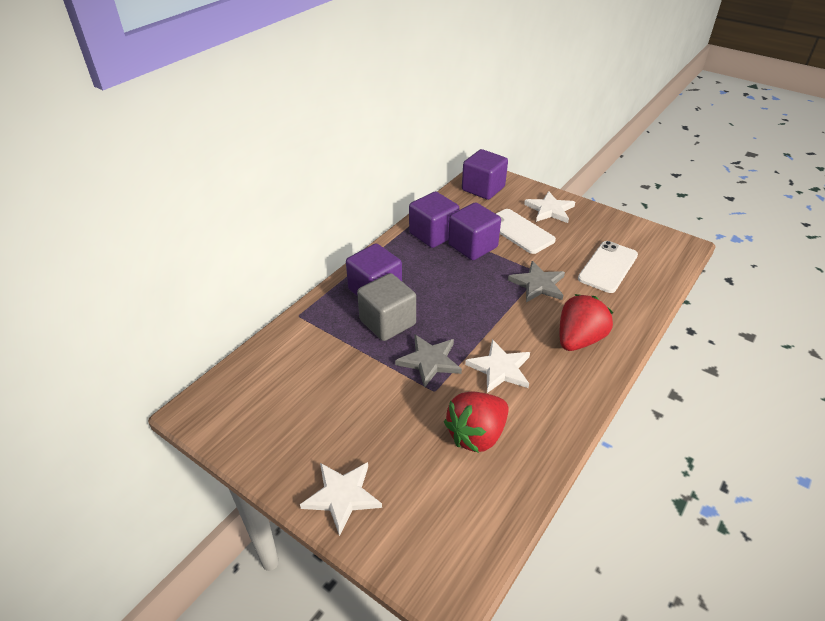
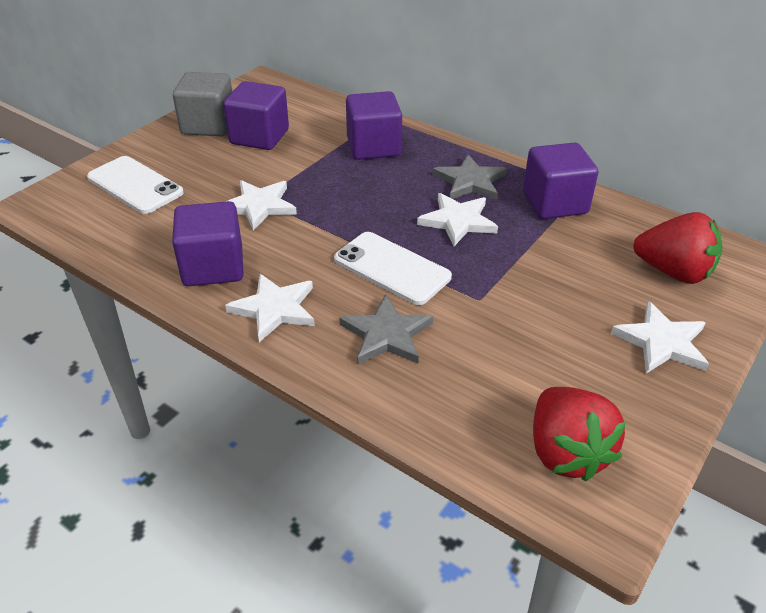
white star: [300,462,382,536] [465,339,530,393] [524,191,575,223] = 3 -> [225,180,297,231] [225,274,315,342] [417,193,498,247] [611,301,709,374] = 4

